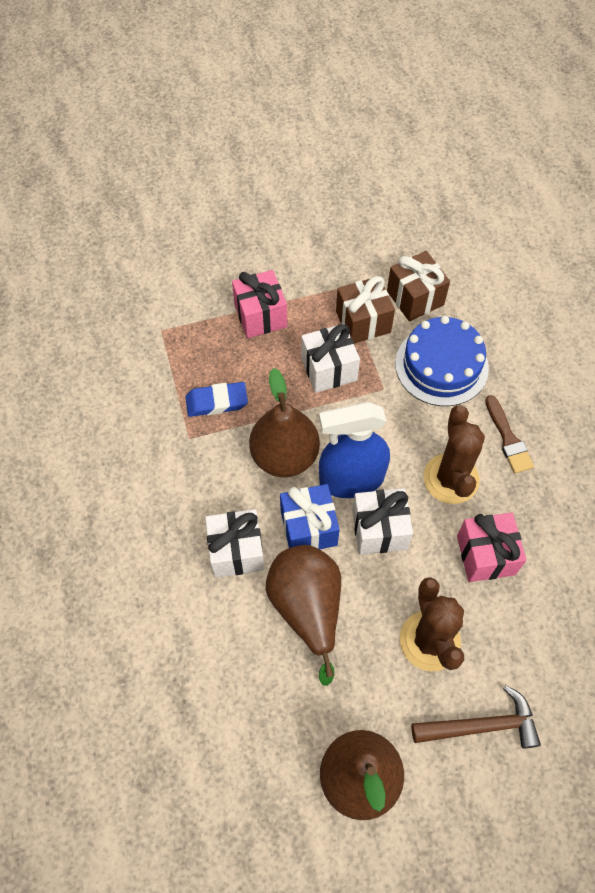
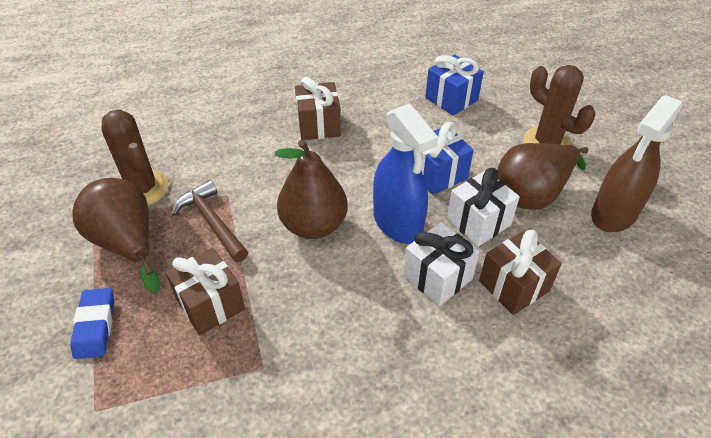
blue cake: [395,316,489,406] = 1 -> none = 0
blue gift: [280,484,340,549] = 1 -> [421,122,474,195] [425,54,484,116] = 2
brown brush: [485,395,534,473] = 1 -> none = 0
brown gift: [336,276,395,344] [387,251,450,321] = 2 -> [166,248,245,335] [295,77,341,140] [479,230,562,315] = 3
brown spray bottle: none = 0 -> [591,95,682,232] = 1
pink gift: [232,270,287,338] [457,513,526,582] = 2 -> none = 0
white gift: [205,509,264,578] [301,324,360,393] [352,488,413,555] = 3 -> [403,222,480,306] [447,168,520,247] = 2

